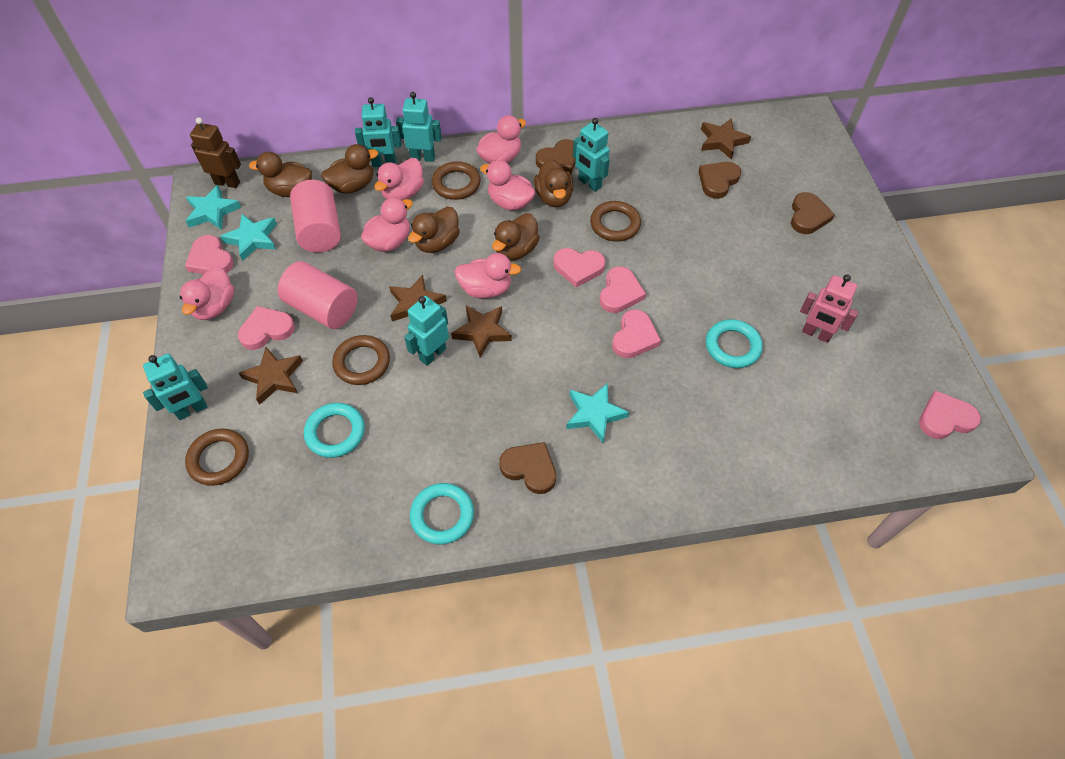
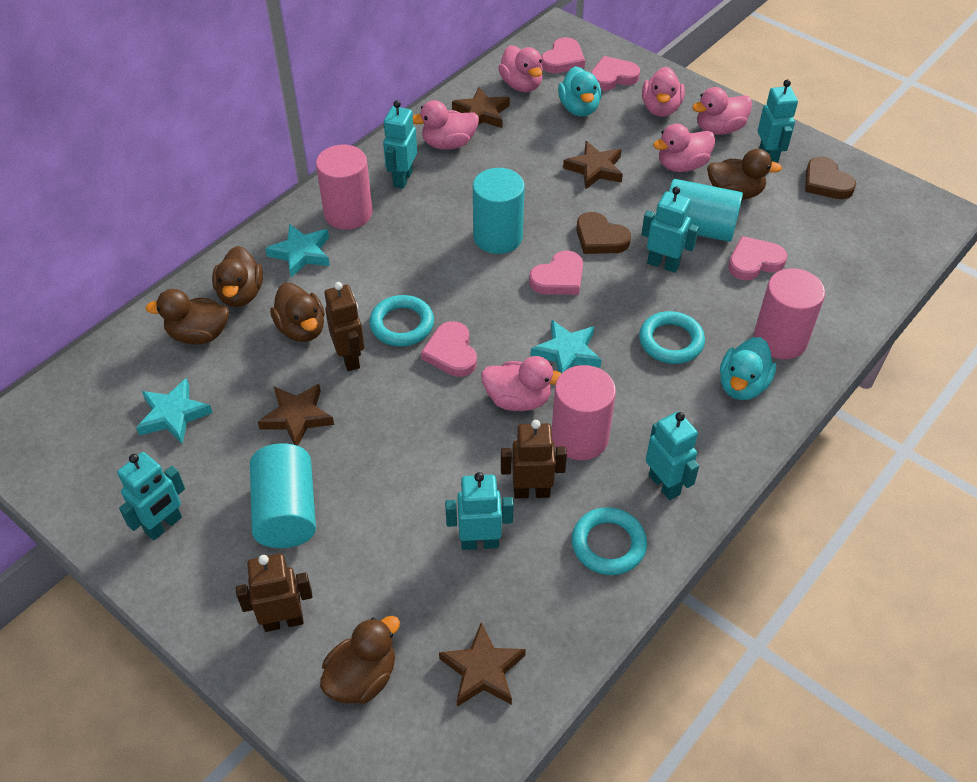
brown heart: [499,442,556,494] [536,139,576,174] [698,162,741,199] [791,192,835,234] = 4 -> [576,212,631,254] [805,156,856,199] = 2
brown ring: [185,429,249,486] [332,335,390,385] [432,161,481,200] [590,201,641,242] = 4 -> none = 0
brown robot: [190,118,241,188] = 1 -> [236,554,313,632] [324,282,364,371] [501,420,567,499] = 3
pink cylinder: [278,261,358,329] [290,180,341,253] = 2 -> [316,145,373,230] [552,365,616,460] [754,268,825,359] = 3
pink heart: [185,235,234,274] [238,306,295,350] [553,248,605,287] [600,266,646,313] [612,309,661,358] [919,391,981,439] = 6 -> [421,321,477,377] [529,251,583,295] [541,37,585,73] [591,56,640,91] [728,236,787,280] = 5
pink robot: [800,274,859,343] = 1 -> none = 0
turquoise cylinder: none = 0 -> [250,443,316,548] [473,168,525,254] [669,179,743,242] = 3
turquoise duck: none = 0 -> [558,66,602,116] [720,337,776,400] = 2
turquoise robot: [143,354,208,420] [355,97,402,167] [396,92,442,162] [404,296,449,366] [573,118,610,192] = 5 -> [117,452,185,541] [383,100,417,189] [445,472,514,550] [641,187,699,273] [646,411,699,500] [758,80,798,163] = 6

